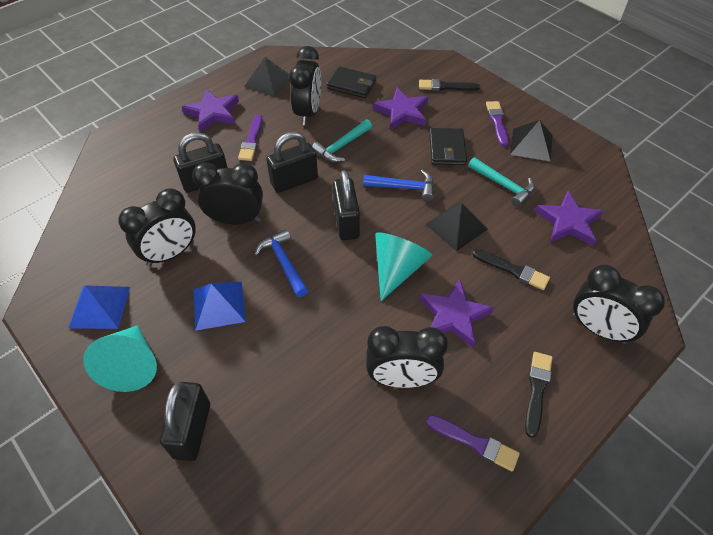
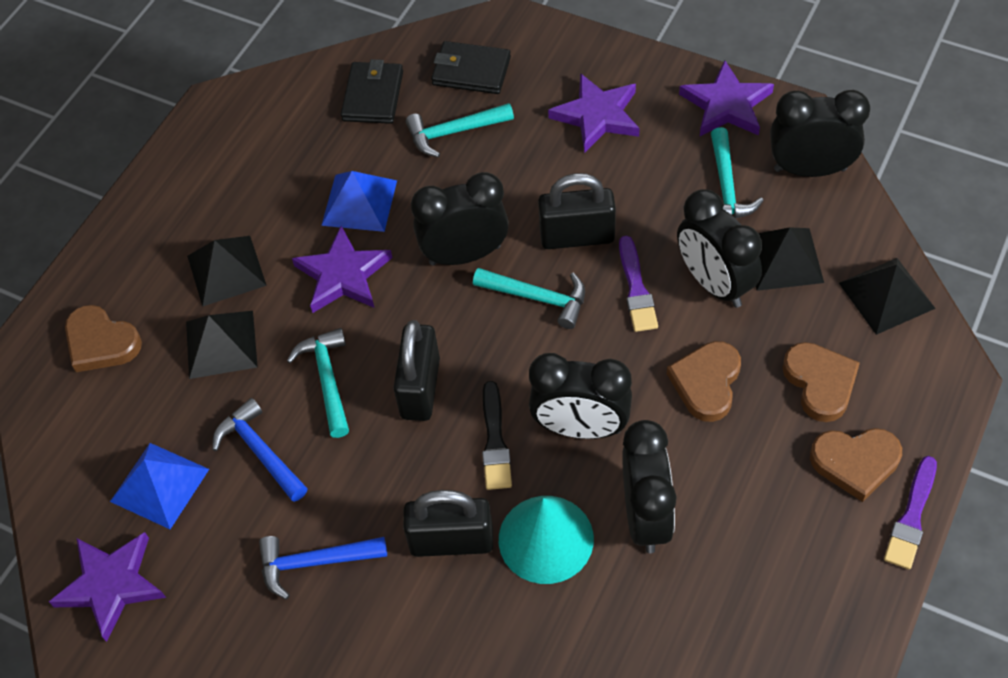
black brush: [419,79,480,91] [472,249,550,290] [525,352,552,438] = 3 -> [482,381,512,490] = 1
black padlock: [160,382,210,461] [173,132,228,193] [266,132,318,193] [333,170,360,240] = 4 -> [393,320,440,421] [403,490,493,557] [538,173,616,249] = 3
black pyramid: [244,57,289,97] [425,203,488,251] [510,120,553,161] = 3 -> [186,311,258,379] [187,236,267,307] [756,227,824,291] [839,258,936,335] = 4
brown heart: none = 0 -> [65,305,142,372] [667,341,741,422] [782,342,860,422] [810,428,902,502] = 4
purple brush: [238,115,263,161] [426,415,520,471] [486,101,509,147] = 3 -> [619,236,658,332] [884,456,937,570] = 2
turquoise cone: [83,325,157,392] [375,232,432,301] = 2 -> [499,496,594,584] = 1
turquoise hammer: [312,119,372,162] [468,157,535,207] = 2 -> [287,328,349,438] [406,103,514,157] [473,268,585,329] [711,127,764,218] = 4

